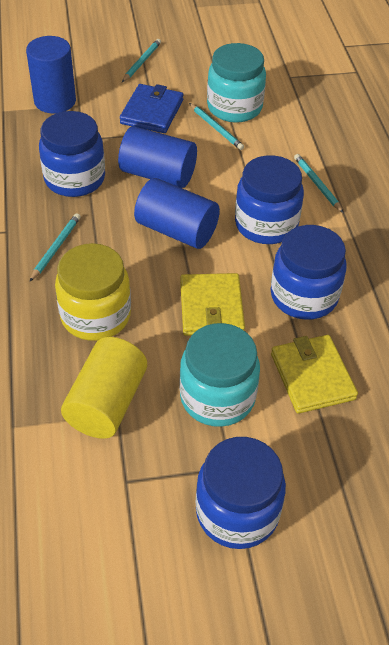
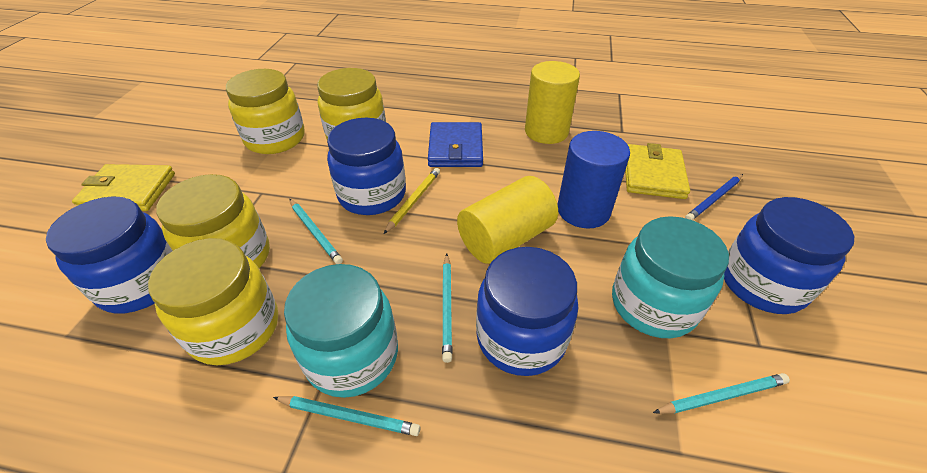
blue cylinder: [26,36,76,114] [118,126,197,188] [134,178,220,249] = 3 -> [557,131,630,228] = 1
blue pencil: none = 0 -> [685,174,743,220] = 1
yellow cylinder: [61,337,147,439] = 1 -> [457,176,558,264] [525,61,580,144] = 2
yellow jar: [55,243,131,341] = 1 -> [148,238,278,365] [156,174,270,268] [226,69,305,154] [317,68,386,140] = 4
yellow pencil: none = 0 -> [384,168,440,234] = 1

